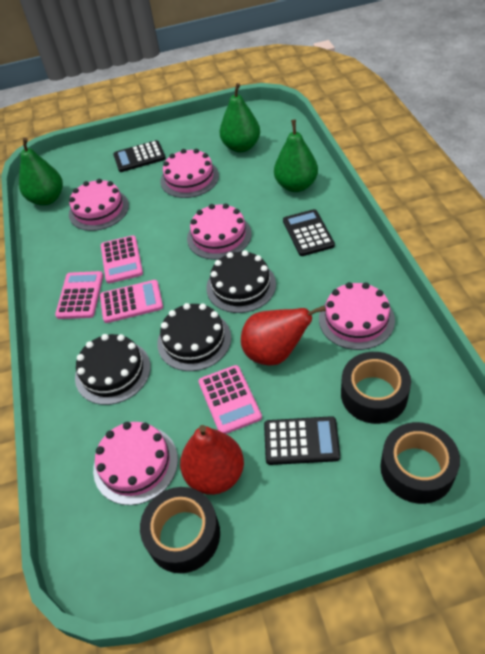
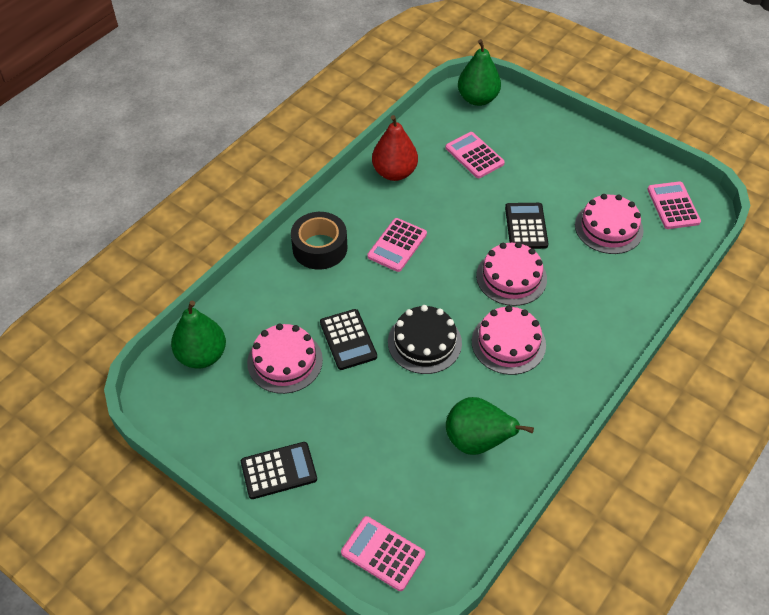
black cake: [75,334,151,405] [157,303,231,371] [206,250,276,313] = 3 -> [388,305,462,374] = 1
black tape: [140,487,220,573] [341,352,411,424] [380,422,460,504] = 3 -> [291,212,347,270] = 1
pink cake: [69,179,129,231] [93,422,178,505] [160,149,219,198] [187,203,252,260] [319,282,395,350] = 5 -> [247,323,323,394] [472,305,546,375] [476,242,547,306] [575,194,643,254] = 4
red pear: [180,425,244,495] [241,306,326,366] = 2 -> [372,115,418,181] = 1

